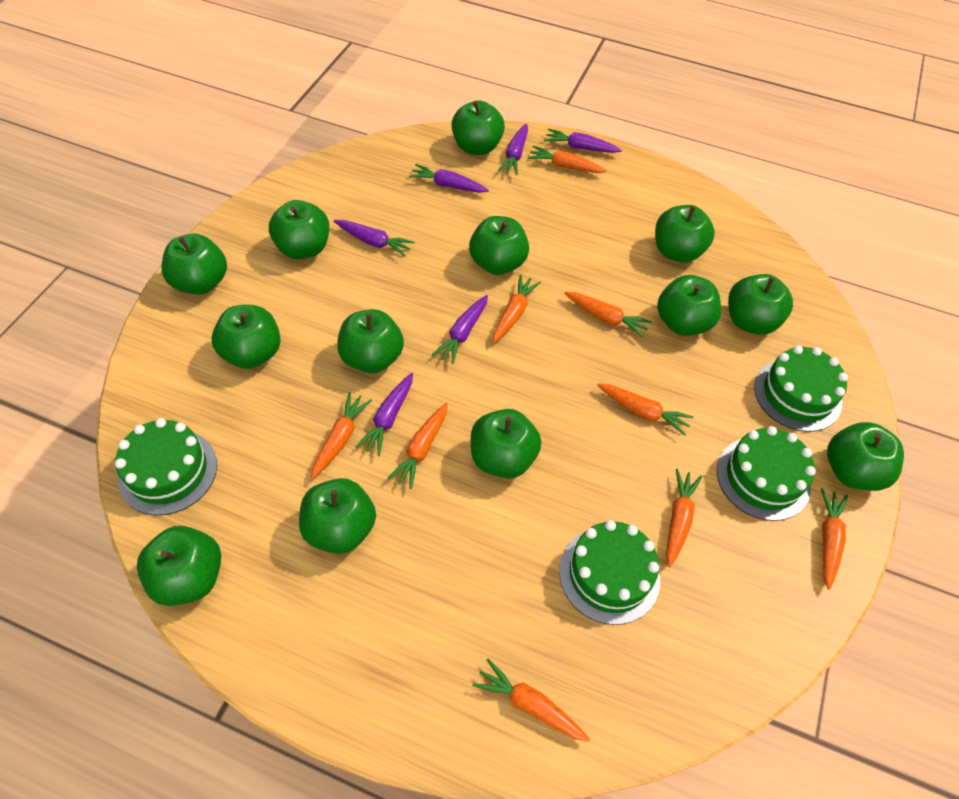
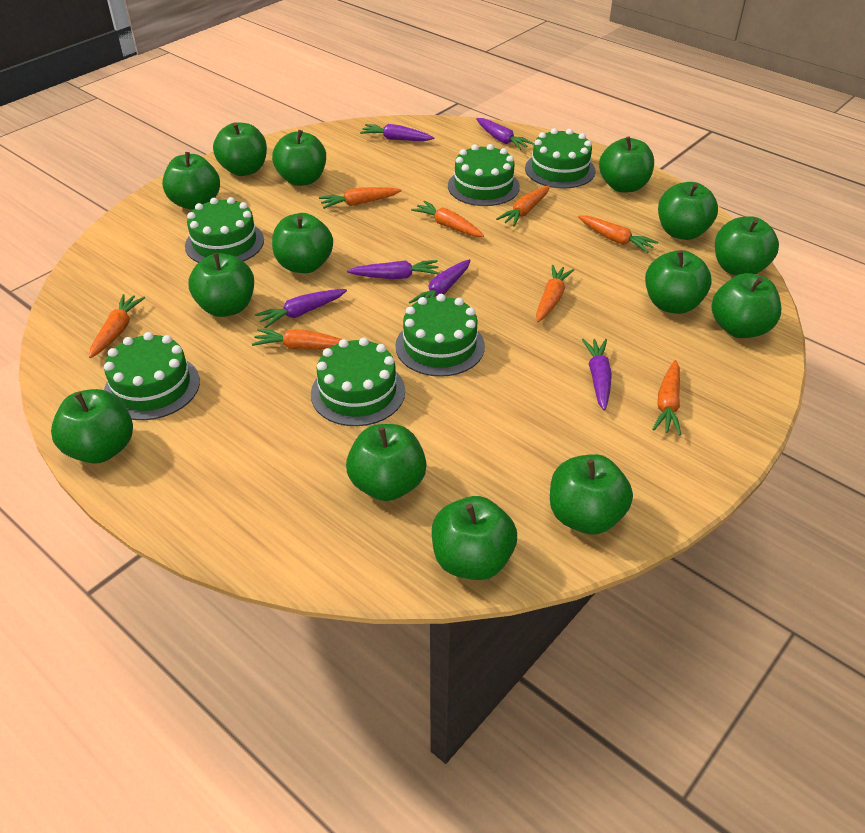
green apple: [137,526,221,606] [161,234,227,295] [212,305,281,369] [269,200,329,259] [299,478,376,554] [337,309,404,373] [452,100,505,155] [469,216,529,275] [471,409,541,479] [655,205,715,263] [657,275,721,336] [728,274,793,335] [827,422,904,491] = 13 -> [51,389,133,464] [162,152,220,210] [189,253,254,317] [213,122,267,176] [272,130,326,186] [272,213,333,273] [346,424,427,501] [432,496,517,580] [550,454,633,535] [599,136,654,192] [645,250,712,314] [658,182,718,240] [712,273,781,338] [715,216,779,276] = 14
green cake: [115,418,217,515] [559,520,660,625] [717,426,816,521] [754,345,848,432] = 4 -> [104,332,200,420] [185,197,264,263] [311,338,405,426] [395,294,485,377] [448,144,520,206] [525,128,596,189] = 6
orange carrot: [311,392,372,479] [387,403,448,489] [473,659,590,742] [493,275,541,343] [528,146,607,173] [565,292,652,338] [597,383,694,436] [666,469,702,567] [821,488,848,590] = 9 -> [89,294,145,358] [252,329,342,349] [319,187,402,209] [411,201,484,237] [496,186,550,226] [536,265,574,322] [578,216,658,253] [652,360,681,435] = 8

